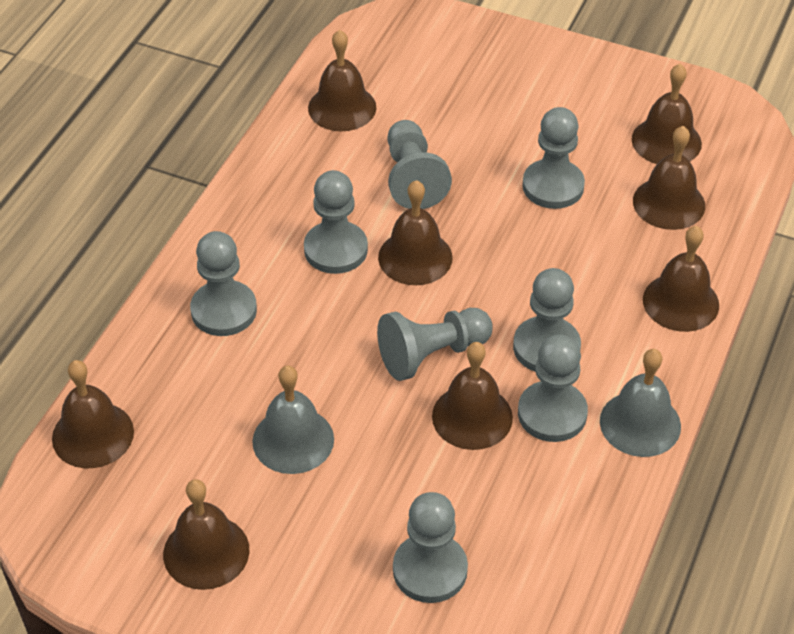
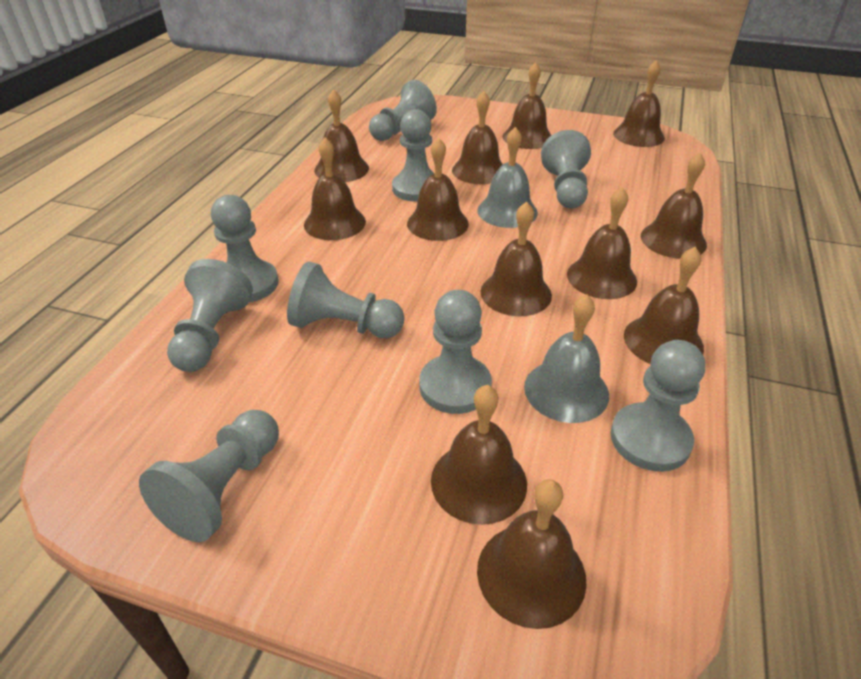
brown bell: [52,360,134,468] [163,479,250,590] [308,30,377,131] [378,180,453,285] [432,342,513,450] [632,64,702,164] [633,126,705,230] [643,226,719,332] = 8 -> [304,137,366,240] [314,89,369,182] [407,138,469,241] [431,385,527,525] [452,91,503,184] [477,479,587,629] [480,201,552,316] [502,62,551,149] [567,187,637,299] [613,60,665,147] [624,247,704,364] [641,153,707,259] = 12
grey pawn: [190,231,257,336] [304,170,368,274] [377,308,493,381] [387,120,452,209] [393,492,468,603] [513,268,581,372] [518,335,588,442] [522,107,585,209] = 8 -> [139,410,279,542] [167,259,253,372] [211,195,278,303] [287,261,405,338] [369,80,437,141] [392,109,434,202] [419,290,492,414] [541,130,591,209] [611,340,705,472] = 9

